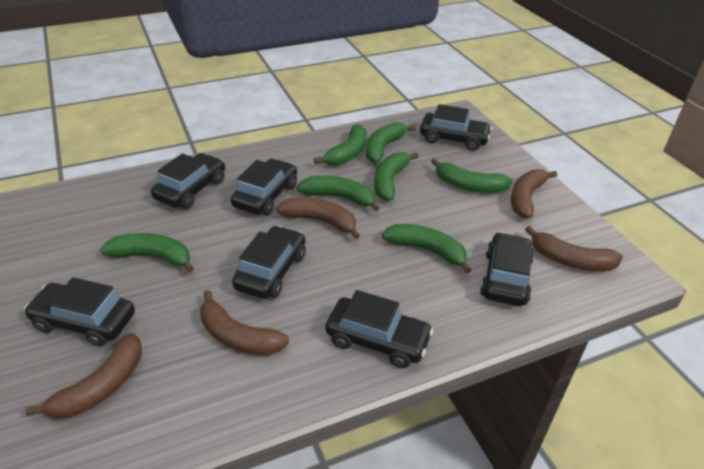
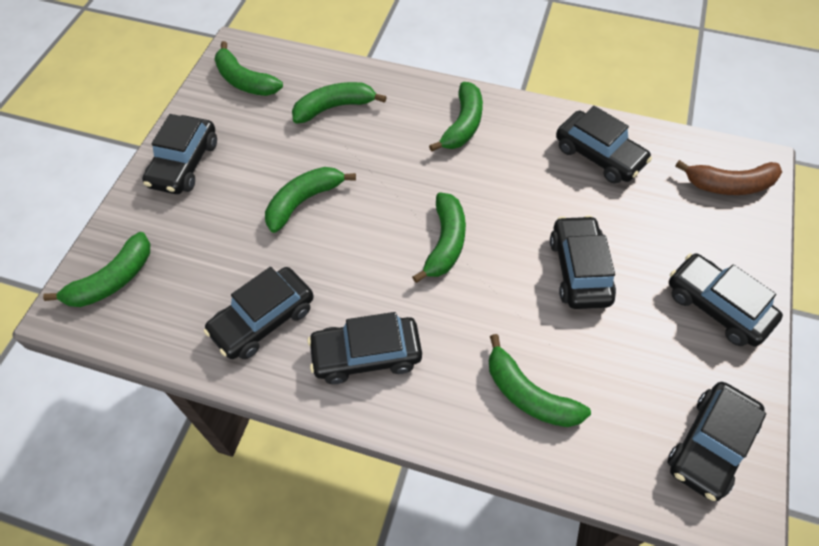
brown banana: [26,333,142,419] [200,290,289,355] [276,198,360,239] [511,169,557,218] [525,226,623,271] = 5 -> [675,160,782,195] = 1

